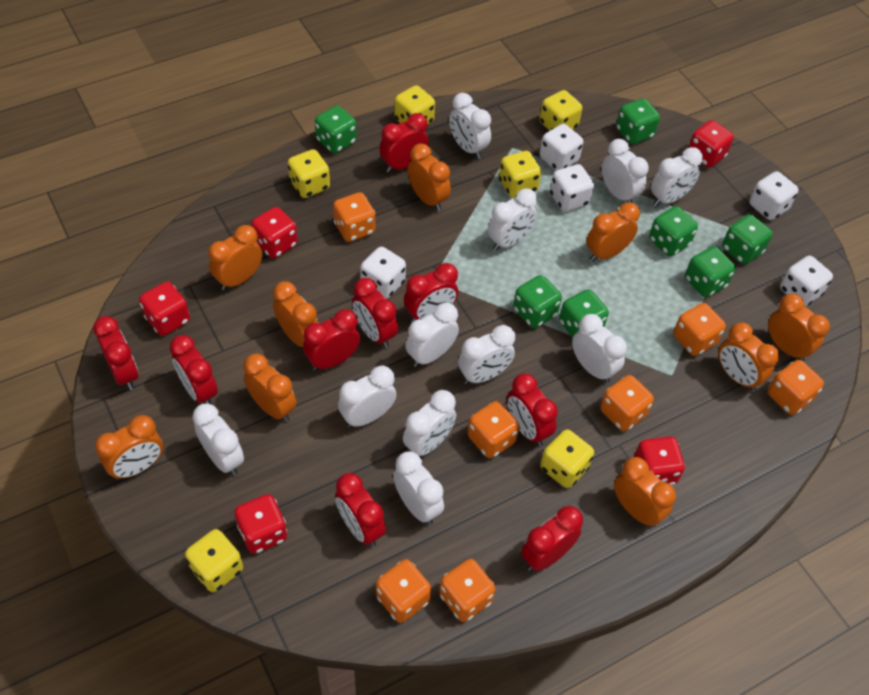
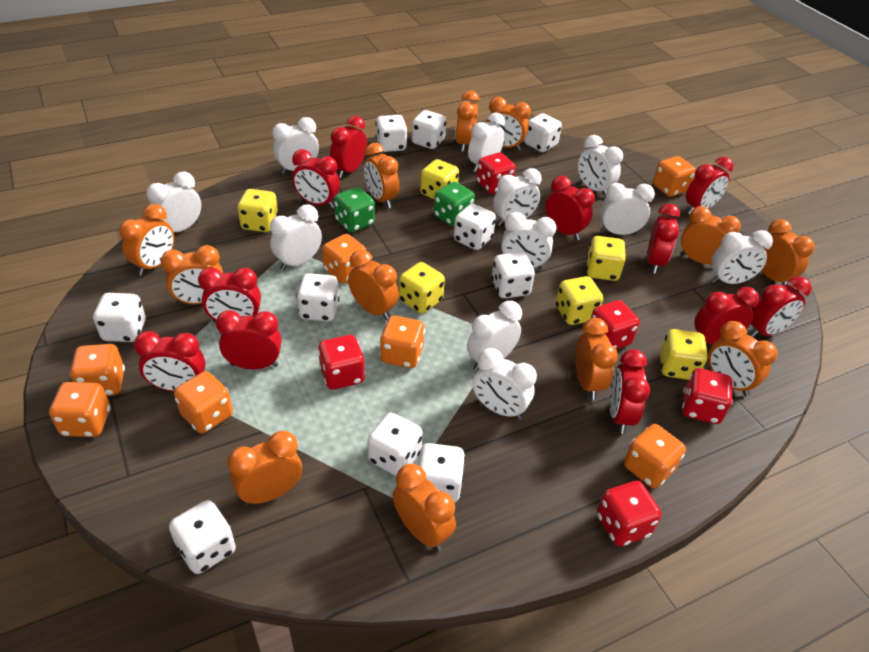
green dice: [315,105,357,154] [513,275,562,328] [559,289,609,338] [616,98,660,144] [649,206,698,256] [685,246,736,297] [722,214,772,265] = 7 -> [334,187,375,232] [434,182,475,227] = 2
orange clock: [95,415,163,480] [208,225,262,291] [243,354,297,422] [273,281,318,347] [408,143,451,211] [586,202,640,262] [614,457,676,528] [718,322,779,391] [768,294,830,362] = 9 -> [119,204,174,276] [161,245,223,305] [227,431,302,505] [348,250,399,320] [364,143,399,208] [393,464,456,551] [455,91,479,152] [487,97,531,151] [575,318,618,400] [680,206,741,264] [708,321,778,396] [761,219,815,285] = 12
red clock: [93,316,139,390] [170,335,218,405] [303,309,360,371] [335,473,386,547] [352,278,398,348] [380,113,429,173] [404,263,458,322] [507,374,558,446] [521,506,583,571] = 9 -> [134,331,206,391] [198,267,261,323] [216,310,281,369] [292,149,340,208] [330,116,367,178] [545,176,595,240] [610,349,650,434] [647,204,680,274] [686,157,734,214] [694,287,759,345] [749,276,812,337] = 11
white dice: [360,247,406,299] [539,124,583,171] [550,164,594,212] [749,171,799,220] [780,256,833,306] = 5 -> [93,293,146,342] [169,500,236,574] [296,273,340,321] [368,413,423,476] [375,115,407,152] [412,110,446,149] [418,443,465,503] [454,204,496,250] [491,252,535,298] [524,113,562,152] = 10

